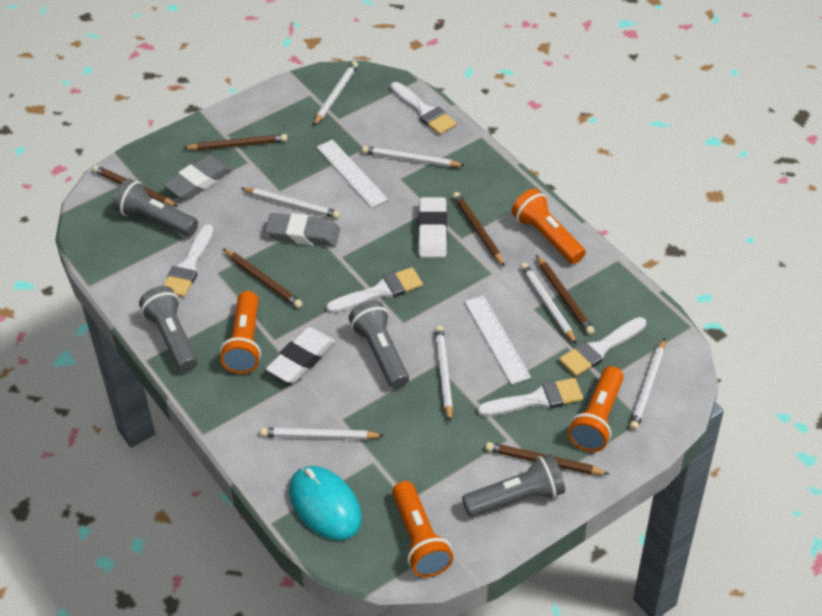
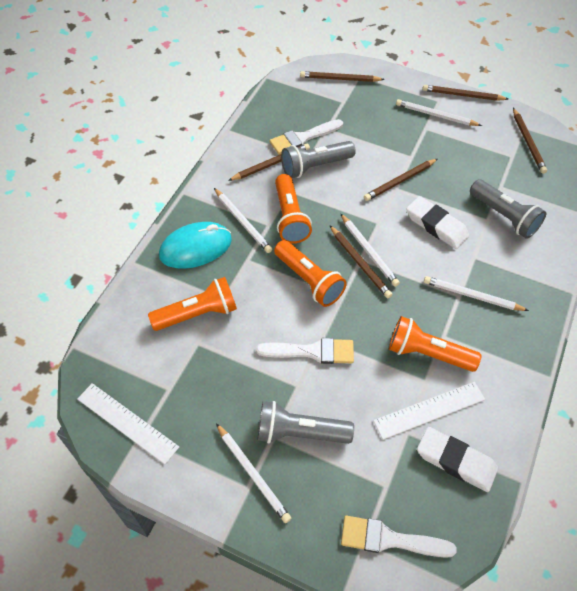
grey eraser: [164,155,232,200] [265,213,340,246] = 2 -> none = 0
grey flashlight: [113,179,198,236] [139,286,198,372] [349,300,409,389] [462,454,565,517] = 4 -> [258,401,354,444] [281,141,356,178] [470,179,546,239] = 3
white brush: [163,224,214,297] [326,267,423,313] [391,82,457,135] [477,378,583,416] [559,317,646,376] = 5 -> [256,338,354,364] [270,119,343,155] [341,516,457,558] = 3
white pencil: [241,188,340,219] [260,428,384,440] [313,61,358,126] [362,146,465,167] [435,326,453,422] [520,263,577,345] [630,338,665,430] = 7 -> [214,188,272,253] [216,423,291,523] [340,213,400,287] [396,99,482,126] [424,276,529,311] = 5

